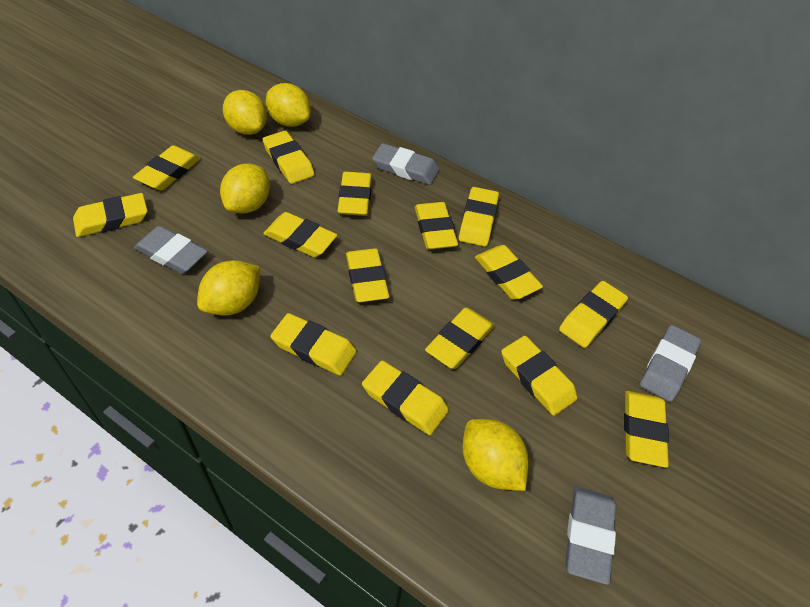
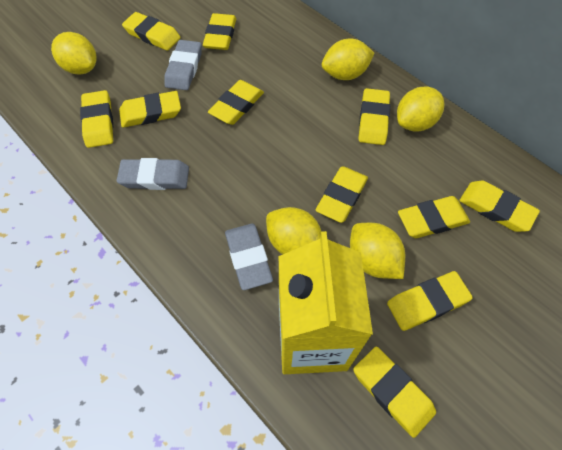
grey eraser: [134,226,208,274] [372,143,440,185] [565,487,616,585] [640,325,701,402] = 4 -> [116,158,189,190] [165,40,202,90] [225,224,273,290] = 3
yellow carton: none = 0 -> [278,231,373,374] = 1
yellow eraser: [73,193,148,237] [133,145,201,190] [263,131,315,184] [263,212,337,257] [270,313,357,376] [338,172,372,216] [346,248,390,302] [362,360,449,435] [415,202,458,250] [425,307,495,369] [459,187,499,247] [475,245,543,299] [501,336,578,416] [559,281,628,348] [624,391,669,468] = 15 -> [80,90,113,148] [119,91,181,128] [122,12,181,51] [203,13,236,50] [208,80,264,125] [316,166,368,223] [353,347,436,438] [358,88,390,145] [387,271,473,331] [398,196,470,238] [459,181,540,232] = 11

